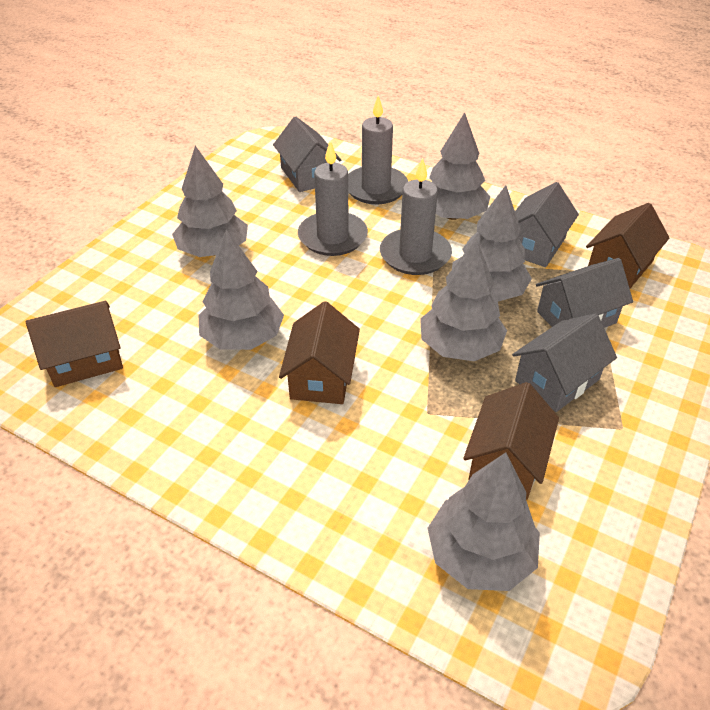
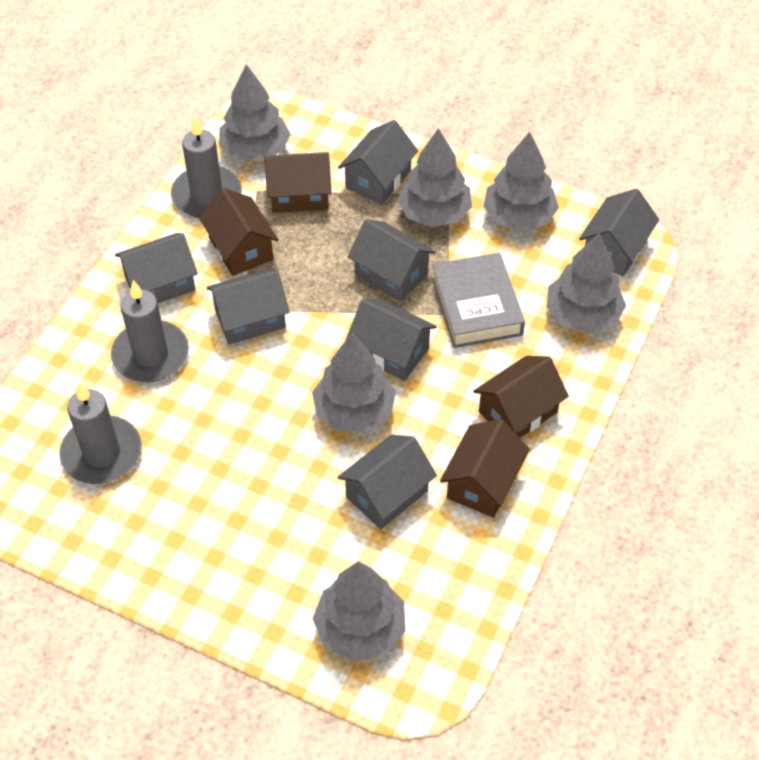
grey book: none = 0 -> [431,253,525,348] = 1
grey house: [273,116,341,192] [512,313,617,412] [515,182,579,267] [536,258,633,328] = 4 -> [115,233,198,303] [207,269,290,345] [338,120,418,205] [338,435,437,529] [346,298,437,381] [348,219,435,302] [579,189,659,276] = 7

